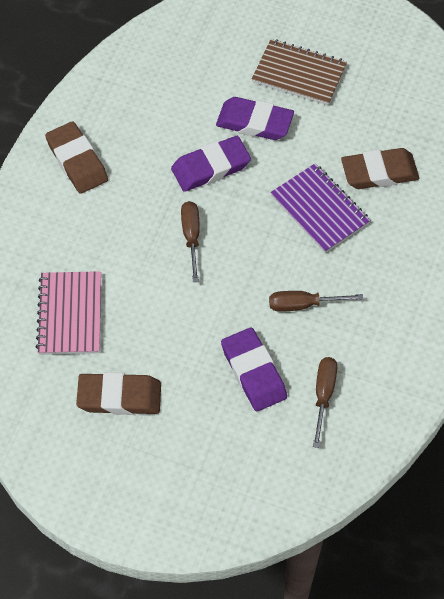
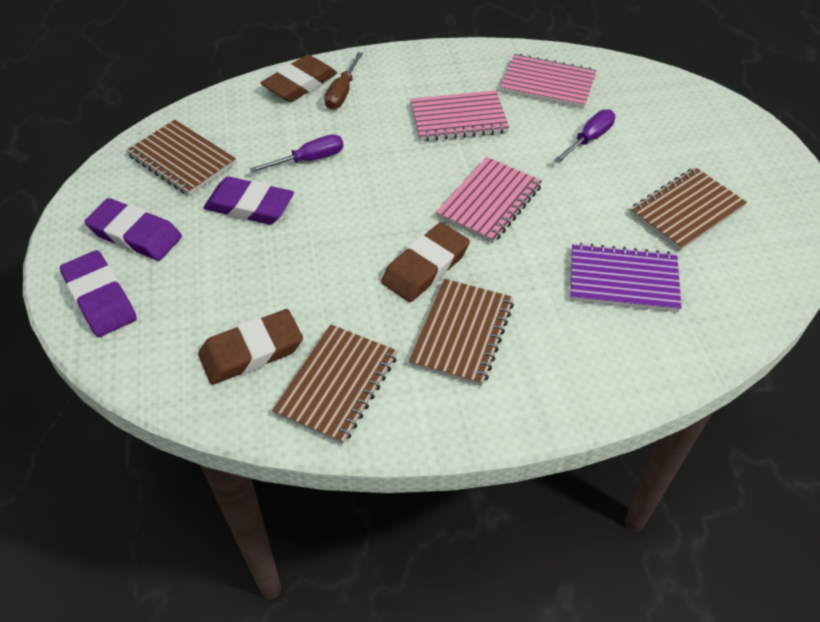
brown notebook: [252,39,347,105] = 1 -> [126,120,236,196] [272,324,397,444] [409,279,514,386] [630,167,747,251] = 4
brown screwdriver: [181,201,200,282] [269,291,363,312] [313,357,337,448] = 3 -> [324,52,363,109] = 1
pink notebook: [36,271,101,355] = 1 -> [410,90,509,142] [436,157,542,243] [500,54,597,108] = 3
purple screwdriver: none = 0 -> [250,134,344,173] [554,109,615,163] = 2

